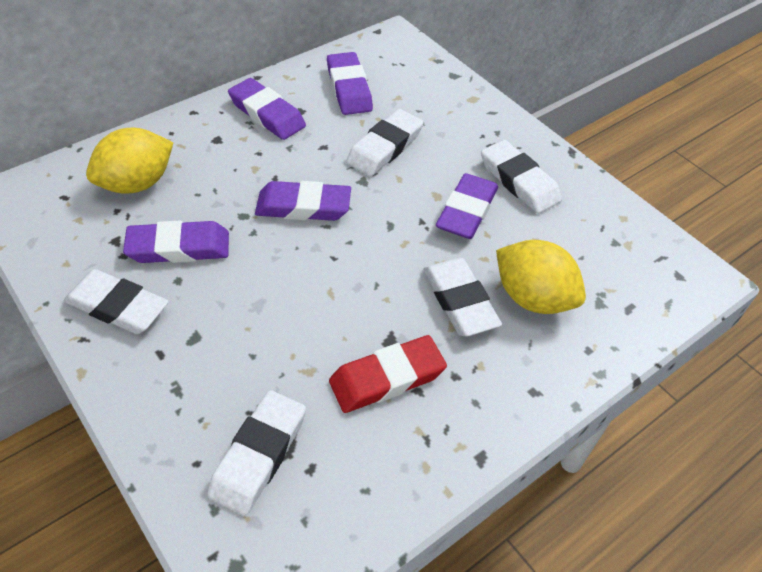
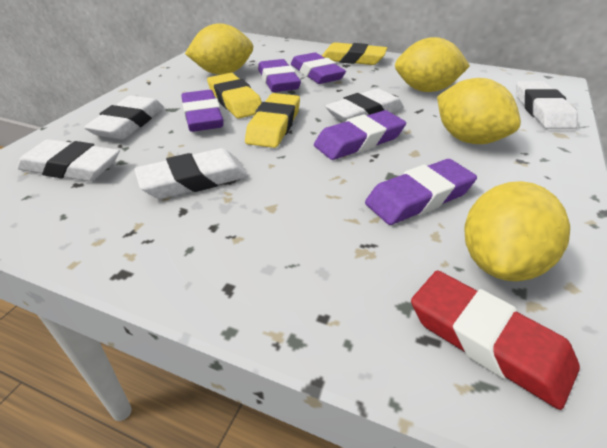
yellow eraser: none = 0 -> [207,73,262,119] [245,93,300,148] [322,42,387,65] = 3
yellow lemon: [86,128,173,194] [496,240,586,314] = 2 -> [185,23,253,75] [395,37,470,92] [437,78,521,144] [464,181,570,281] = 4

